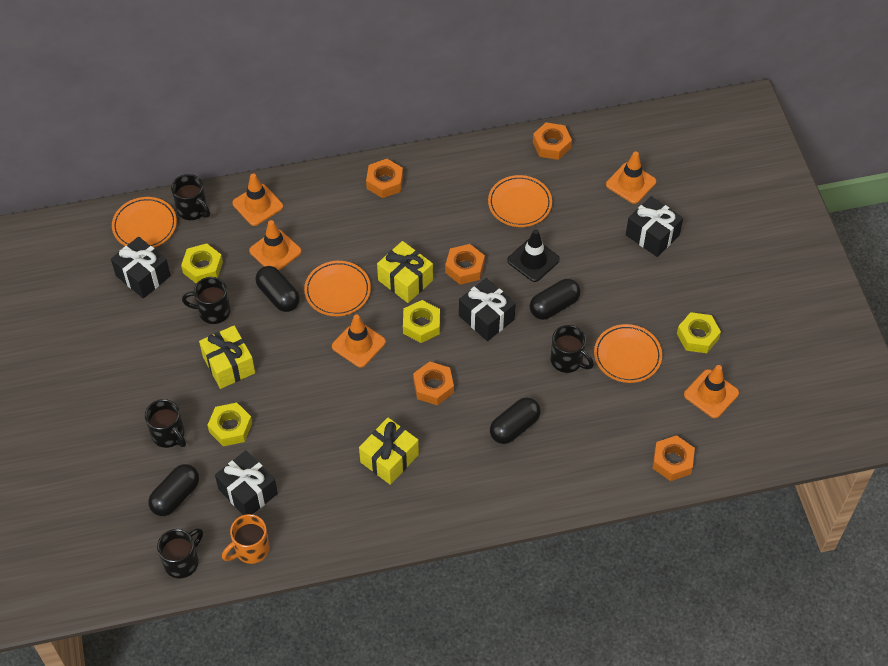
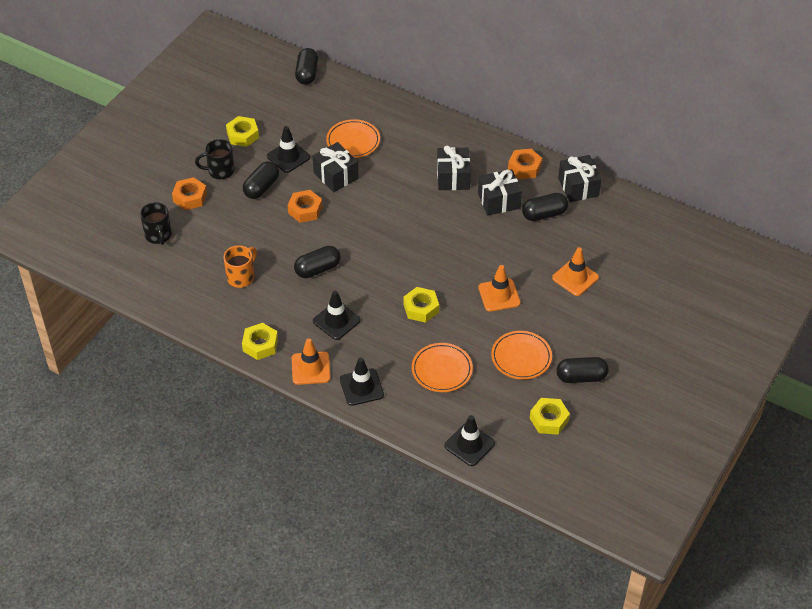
black capsule: [148,464,199,516] [255,266,300,312] [490,397,540,444] [530,279,580,320] = 4 -> [243,161,279,199] [294,246,341,278] [295,48,318,85] [522,193,568,221] [557,357,609,383] = 5
black mug: [145,399,186,448] [157,528,203,578] [171,174,210,220] [182,277,231,324] [550,325,594,373] = 5 -> [140,202,172,245] [195,139,235,179] = 2
black traffic cone: [507,229,560,282] = 1 -> [267,126,310,173] [313,291,361,340] [340,357,384,406] [444,415,495,466] = 4
orange nut: [366,159,403,198] [413,362,454,405] [445,244,485,285] [533,122,572,160] [653,435,695,481] = 5 -> [172,177,207,210] [288,190,322,223] [508,149,542,179] = 3
orange plate: [112,197,177,248] [304,261,371,316] [488,175,552,227] [594,324,662,383] = 4 -> [326,119,380,158] [412,343,473,392] [491,331,552,380] = 3
orange traffic cone: [232,173,283,226] [249,220,302,270] [332,315,386,368] [606,151,656,204] [684,365,739,418] = 5 -> [292,338,330,385] [478,265,521,312] [552,247,599,296] = 3
yellow gift: [199,326,255,389] [359,418,419,485] [377,241,433,303] = 3 -> none = 0

